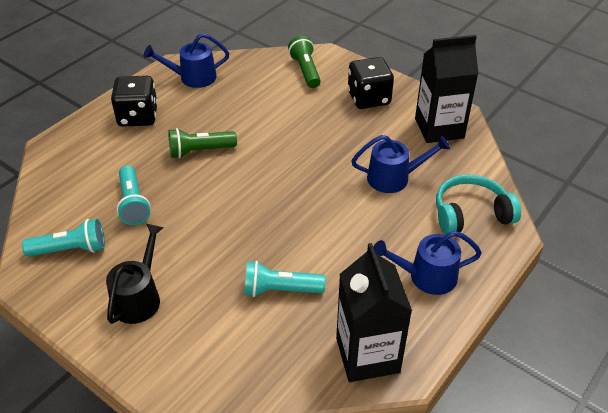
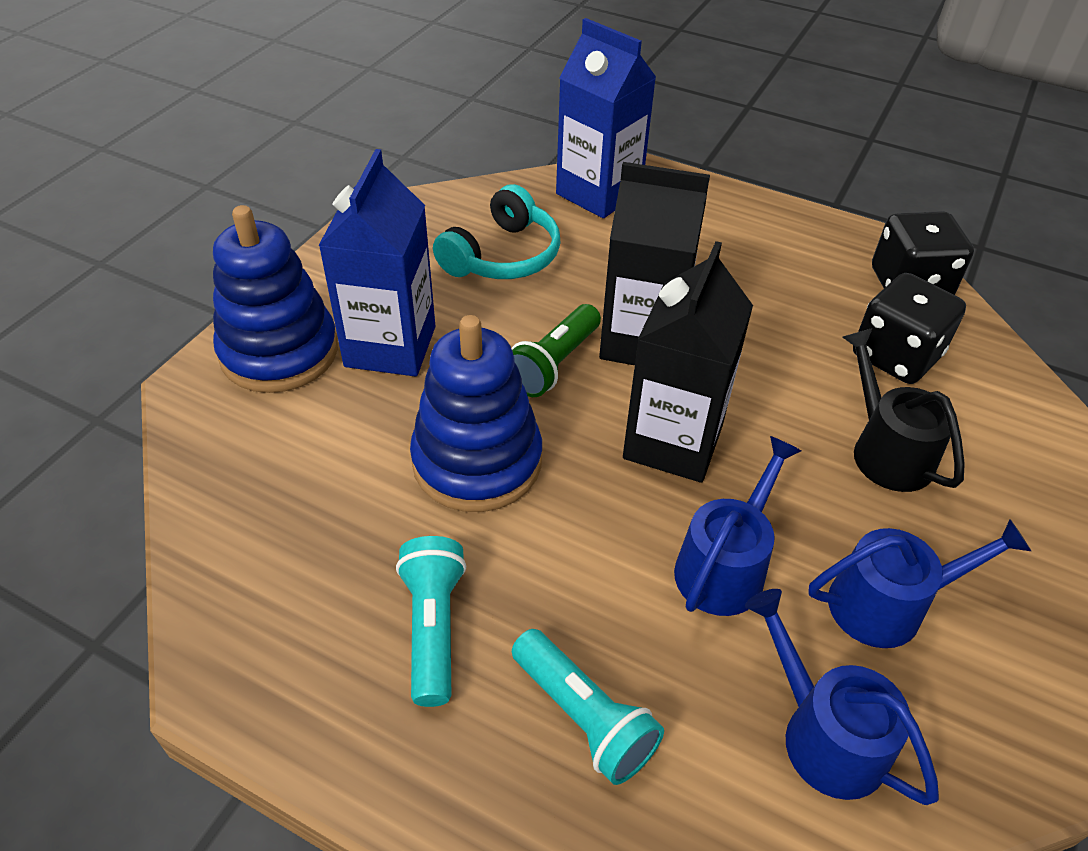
blue carton: none = 0 -> [318,149,436,376] [556,18,656,218] = 2
blue stacking toy: none = 0 -> [213,205,338,393] [410,315,542,512] = 2
green flashlight: [168,128,237,159] [288,36,321,88] = 2 -> [512,304,601,397] = 1
turquoise flashlight: [22,219,105,257] [117,165,151,225] [244,261,326,297] = 3 -> [396,536,466,707] [512,629,664,785] = 2

